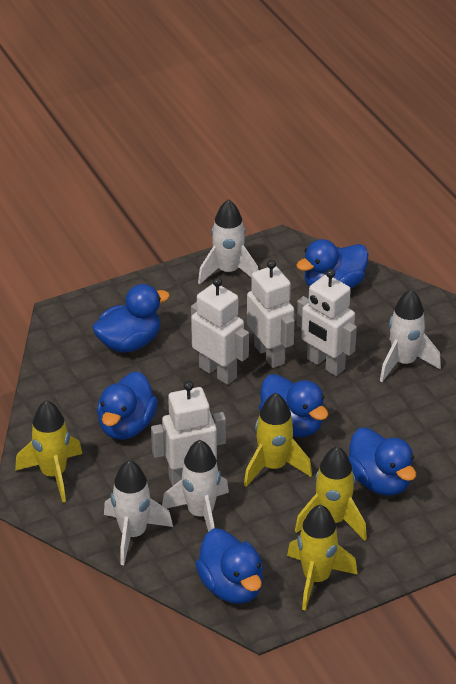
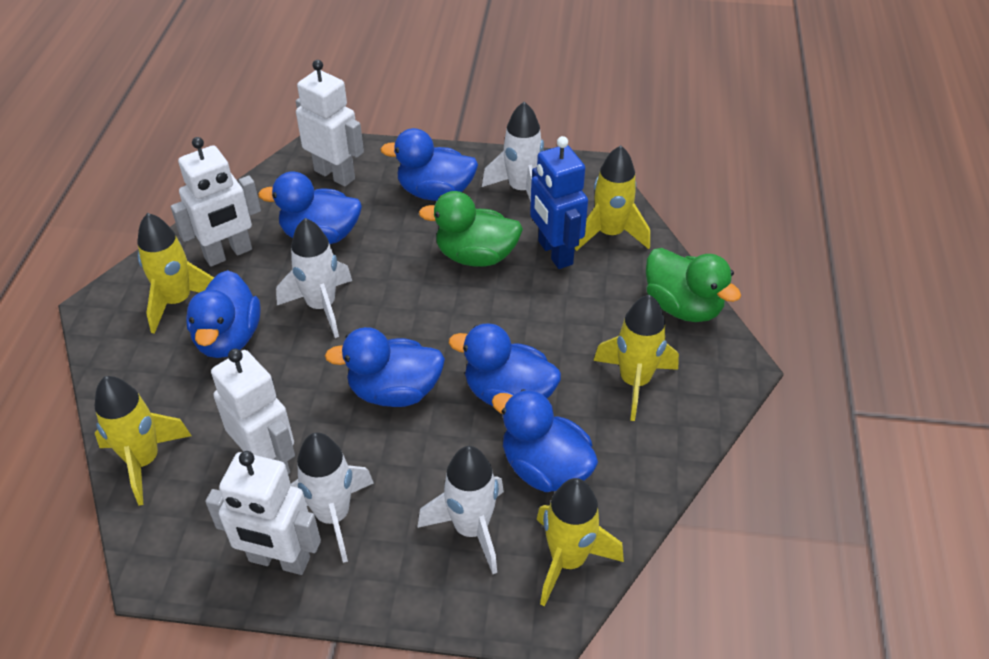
blue robot: none = 0 -> [530,136,588,269] = 1
green duck: none = 0 -> [419,191,523,267] [646,248,741,322] = 2
yellow rocket: [15,400,82,503] [244,393,312,487] [287,504,358,611] [295,446,367,541] = 4 -> [95,376,191,506] [137,213,214,334] [536,478,624,607] [575,145,650,251] [593,295,679,421] = 5

